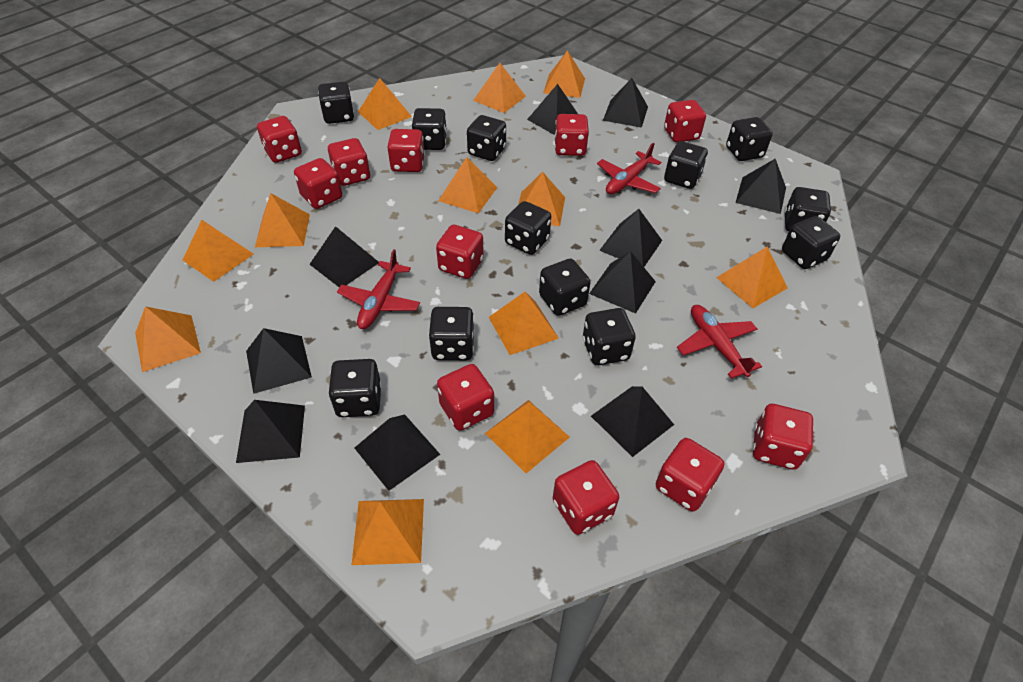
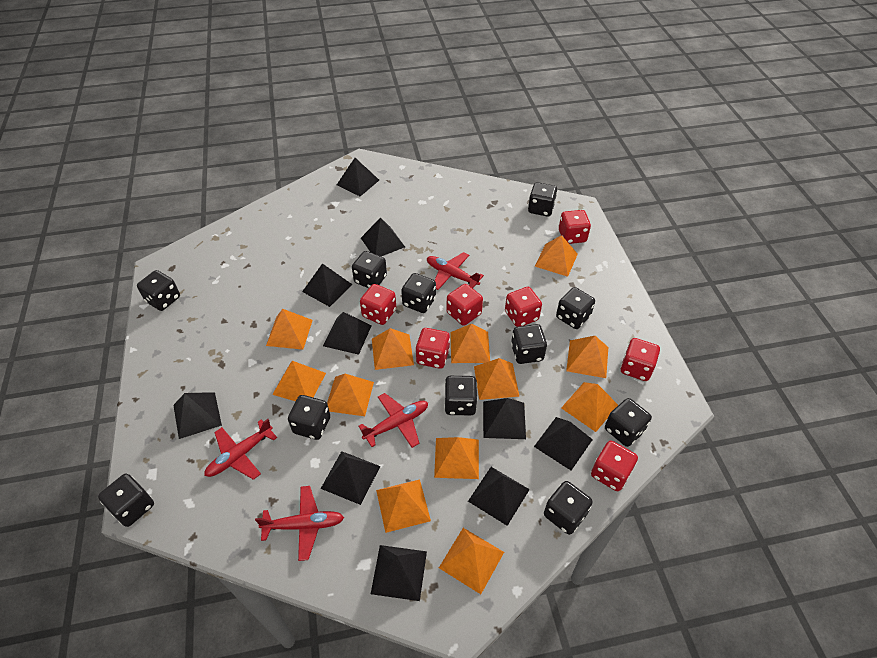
black dice: [318,82,354,124] [328,359,381,417] [412,108,447,150] [429,307,475,360] [467,115,506,161] [505,201,551,255] [539,259,591,316] [583,308,636,365] [664,141,708,189] [726,117,773,161] [782,216,840,269] [785,187,831,231] = 12 -> [98,474,154,527] [137,270,180,311] [288,395,330,440] [352,251,387,288] [401,273,436,313] [444,376,478,415] [511,324,547,364] [528,182,557,217] [544,481,593,535] [556,287,595,329] [605,398,652,447] = 11
red dice: [257,116,302,163] [294,158,342,209] [328,138,370,186] [387,129,425,172] [436,225,484,279] [437,364,494,431] [553,460,619,535] [554,114,589,156] [656,438,724,512] [664,100,706,142] [753,404,813,470] = 11 -> [360,284,396,325] [416,328,450,369] [446,284,483,326] [505,287,542,327] [559,210,591,244] [591,441,638,491] [621,338,660,381] = 7
red plane: [337,249,420,329] [597,143,661,194] [677,305,762,379] = 3 -> [204,419,277,480] [255,486,344,561] [358,393,428,448] [427,252,484,290] = 4

